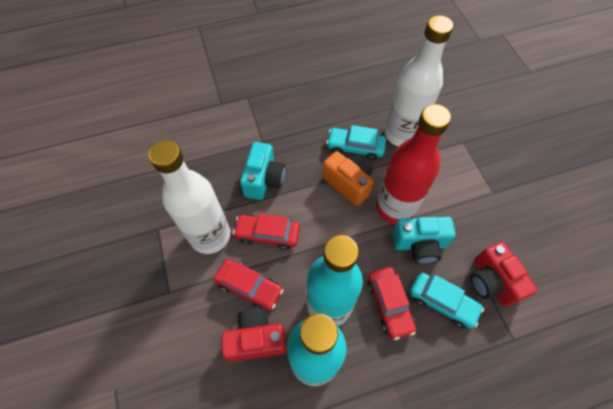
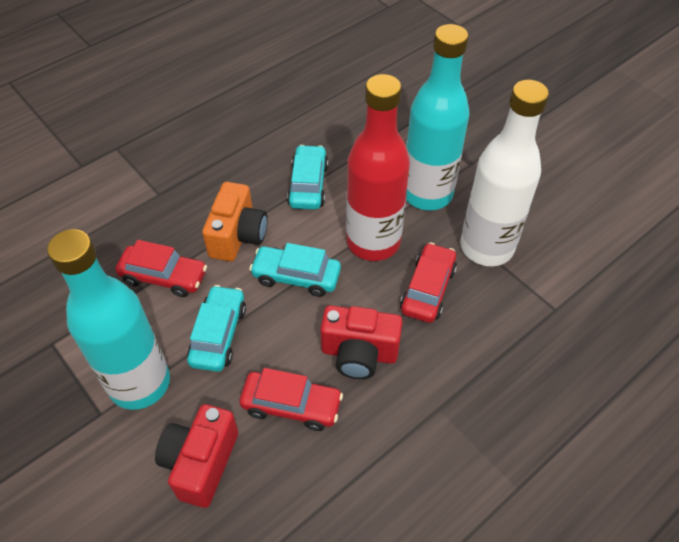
turquoise camera: [240,142,286,200] [393,217,456,264] = 2 -> none = 0
turquoise car: [326,125,386,160] [410,272,484,328] = 2 -> [187,285,246,372] [249,243,341,297] [287,145,328,210] = 3
white bottle: [149,140,230,254] [385,15,453,147] = 2 -> [460,80,549,266] = 1

